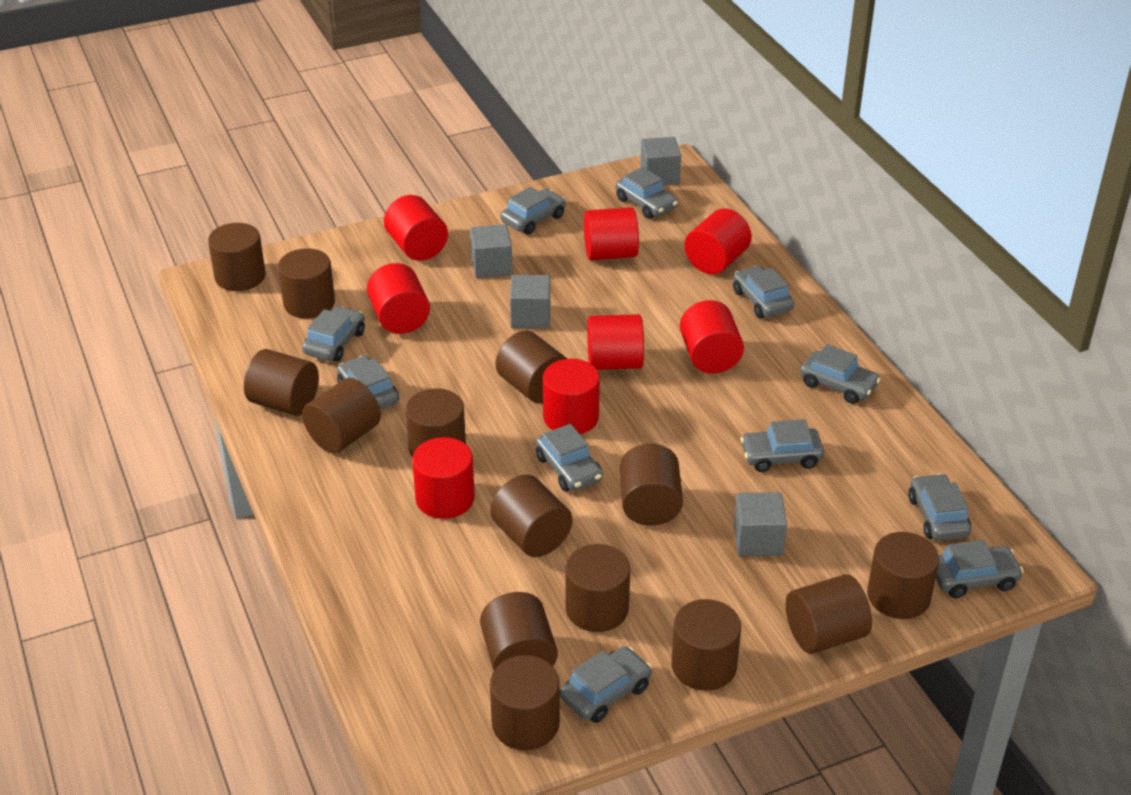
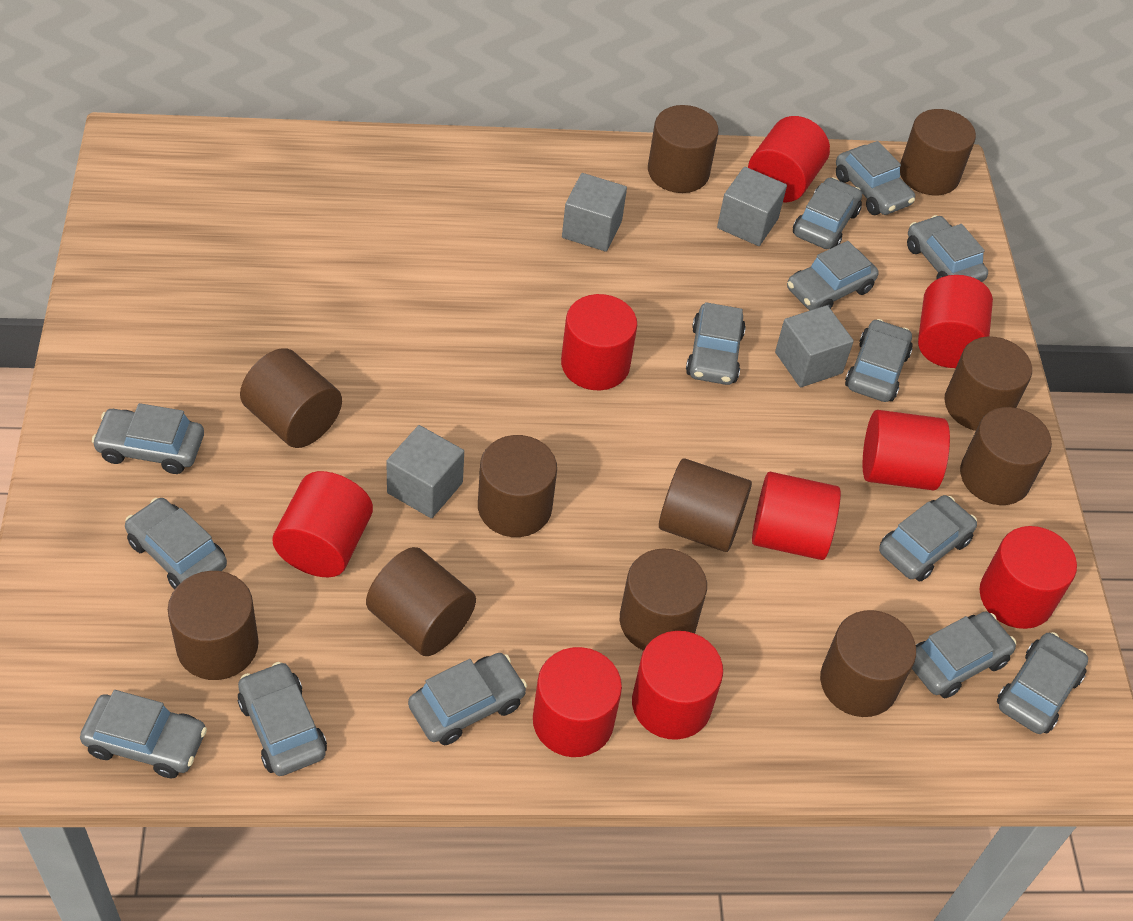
brown cylinder: [208,223,265,291] [244,349,319,416] [278,248,335,319] [302,378,381,453] [406,388,466,457] [480,592,558,670] [490,475,573,557] [490,655,560,750] [496,331,567,403] [565,544,630,632] [620,444,683,526] [671,599,741,691] [786,574,872,654] [867,532,939,619] = 14 -> [168,571,259,680] [240,348,342,448] [366,547,476,656] [478,435,557,537] [620,548,707,651] [648,105,719,193] [659,458,752,552] [820,610,916,717] [900,109,976,195] [944,336,1032,431] [960,407,1052,505] = 11
grey car: [302,306,365,362] [337,355,399,410] [500,187,566,234] [536,424,603,492] [560,646,652,723] [616,167,678,219] [733,266,794,318] [740,419,824,472] [800,344,881,404] [908,474,971,541] [936,540,1024,598] = 11 -> [80,690,207,778] [92,403,204,474] [125,498,227,589] [238,662,327,776] [408,653,527,745] [686,302,746,385] [787,241,878,310] [793,177,862,249] [836,141,915,215] [845,319,913,402] [879,495,977,582] [907,215,988,282] [912,611,1016,699] [997,632,1088,734] = 14
red cylinder: [367,263,430,334] [384,195,448,261] [412,437,475,519] [543,359,600,434] [584,207,639,260] [587,314,644,370] [680,300,744,374] [684,208,752,274] = 8 -> [272,471,373,577] [533,647,622,757] [561,294,637,390] [632,631,723,740] [748,116,830,202] [752,472,841,560] [863,410,950,490] [918,275,993,368] [979,526,1077,629] = 9

